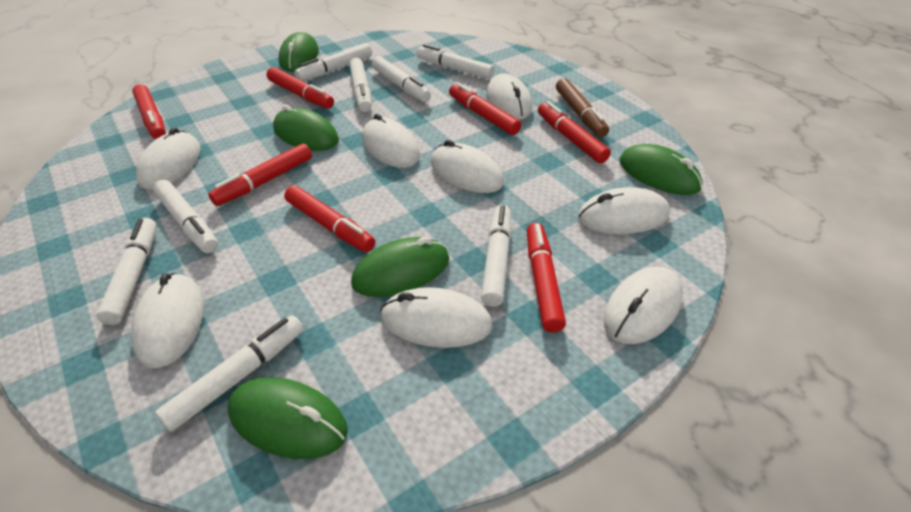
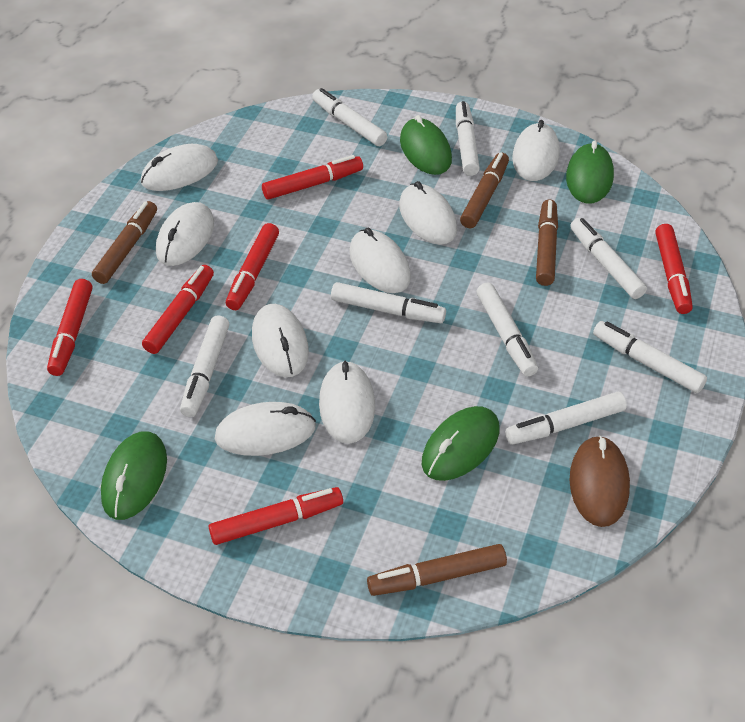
brown marker: [556,78,609,137] = 1 -> [92,201,157,284] [367,544,507,596] [460,153,509,228] [536,200,558,286] = 4
brown mouse: none = 0 -> [570,435,630,527] = 1
green mouse: [228,377,348,459] [273,105,339,151] [278,32,319,72] [351,237,449,297] [619,144,703,195] = 5 -> [101,431,167,520] [400,115,452,175] [422,406,499,481] [566,141,614,204] = 4
red marker: [132,84,166,139] [208,143,312,206] [266,67,334,109] [284,185,375,252] [449,82,521,135] [527,223,566,332] [538,101,611,163] = 7 -> [47,279,92,376] [142,265,214,354] [209,487,343,545] [226,223,279,310] [262,155,363,200] [655,224,693,314] = 6

